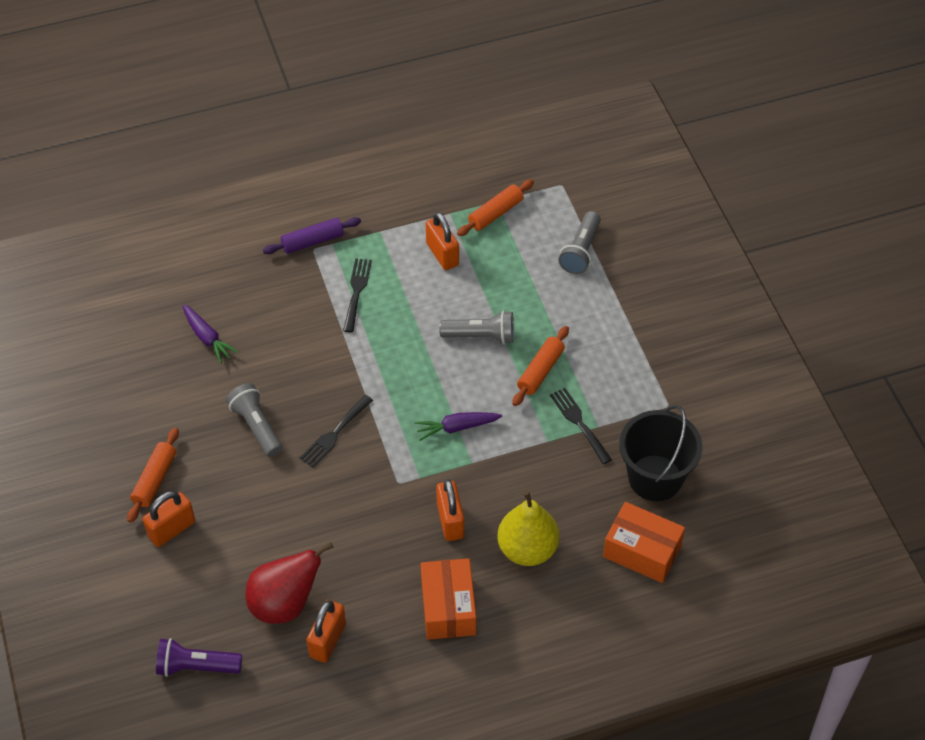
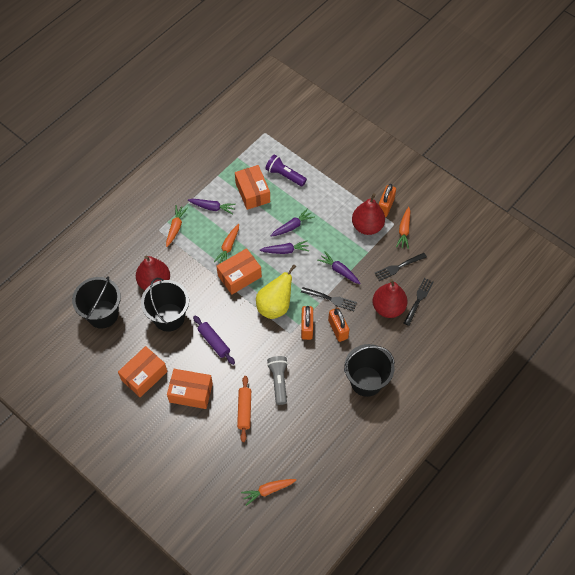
black bucket: [619,405,703,501] = 1 -> [72,276,121,329] [141,278,189,332] [344,344,395,397] = 3
grey flashlight: [226,383,282,457] [439,311,514,344] [558,211,601,274] = 3 -> [267,356,288,405] = 1
orange box: [421,558,476,640] [603,502,685,583] = 2 -> [118,346,167,397] [167,369,213,409] [216,248,262,294] [235,165,270,210] = 4
orange carrot: none = 0 -> [166,205,188,247] [214,224,239,264] [241,479,296,506] [396,207,410,249] = 4
orange padlock: [143,491,195,547] [306,600,346,663] [426,212,459,270] [436,479,464,541] = 4 -> [301,306,313,340] [328,308,349,342] [379,184,396,217] = 3
orange rolling pin: [127,428,179,523] [457,179,534,236] [512,326,569,406] = 3 -> [237,376,251,442] = 1
purple carrot: [182,304,239,364] [415,412,502,441] = 2 -> [188,199,236,214] [259,240,309,254] [271,208,315,236] [317,252,361,284] = 4
red pear: [245,542,334,624] = 1 -> [136,256,170,290] [352,193,385,235] [372,279,408,318] = 3

